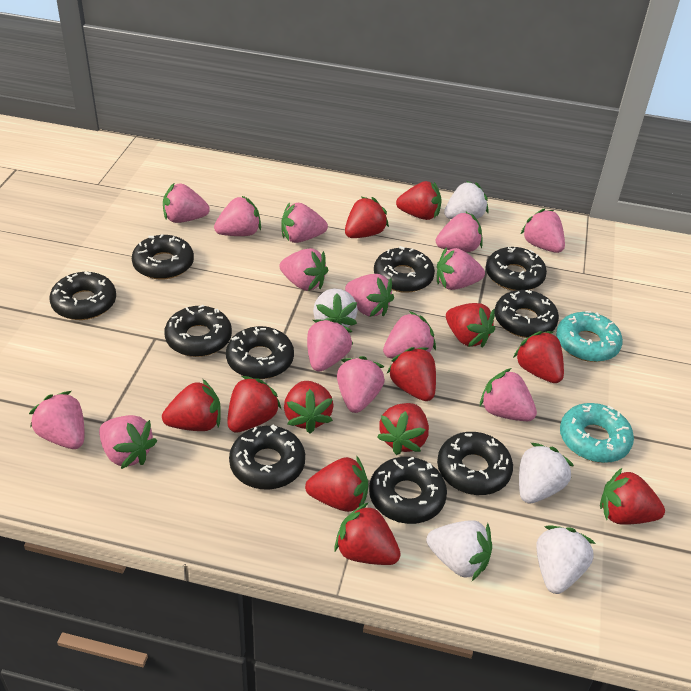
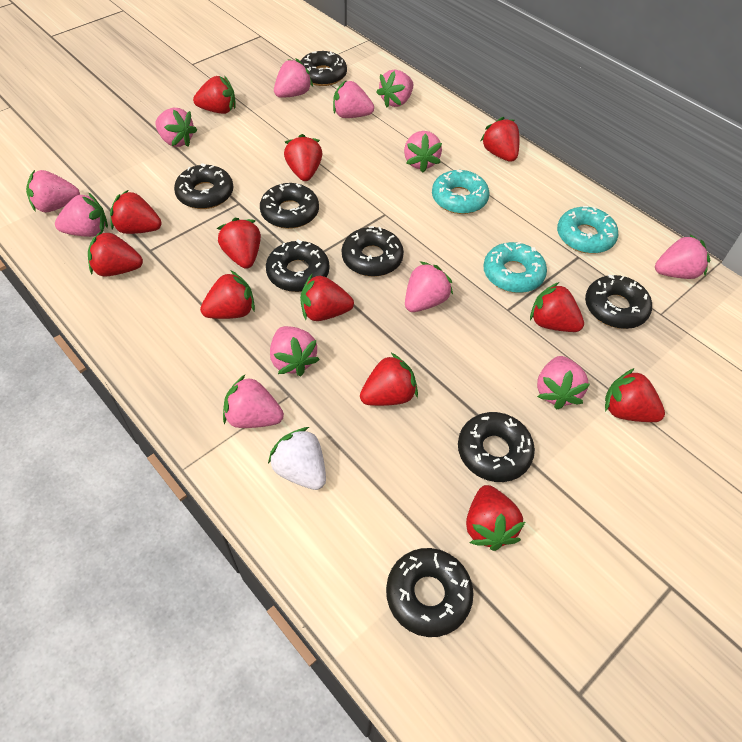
black donut: [49,272,116,320] [132,234,194,280] [164,305,232,357] [226,326,294,379] [229,425,305,490] [369,457,447,524] [374,246,435,293] [437,432,513,495] [486,247,547,291] [495,290,559,338] = 10 -> [174,163,234,209] [260,183,319,229] [266,240,330,292] [300,51,347,86] [342,226,404,277] [386,548,474,637] [458,412,535,482] [585,274,652,329] = 8
pink strawberry: [29,391,84,449] [99,415,157,469] [163,183,210,223] [214,195,261,236] [279,248,328,291] [281,202,328,243] [307,319,353,372] [337,356,385,413] [345,274,394,317] [383,311,436,358] [436,211,483,252] [437,248,485,290] [480,368,537,421] [520,208,565,253] = 14 -> [26,170,80,212] [55,192,108,237] [155,108,197,147] [223,375,284,428] [270,326,320,376] [274,59,313,98] [333,80,374,118] [376,69,413,107] [404,131,442,172] [405,261,453,312] [537,356,590,410] [655,234,710,279] = 12
turquoise donut: [556,311,623,362] [560,403,634,463] = 2 -> [432,170,490,214] [483,242,547,293] [557,206,618,254] = 3
white strawberry: [313,288,358,327] [426,520,492,581] [444,181,488,219] [519,443,574,504] [537,526,596,594] = 5 -> [268,427,326,490] = 1

